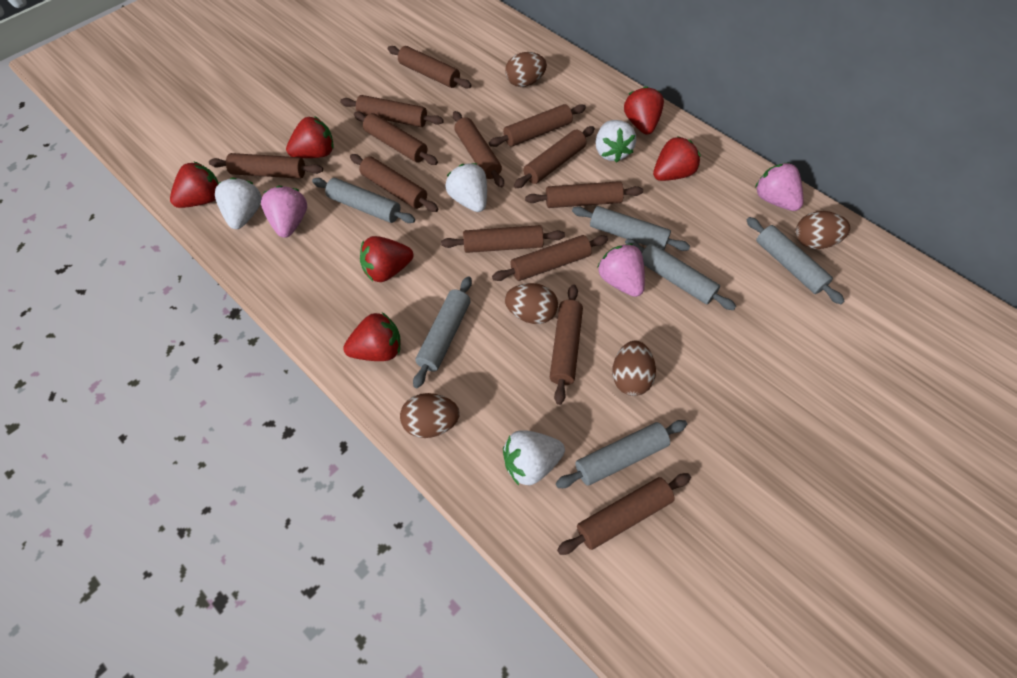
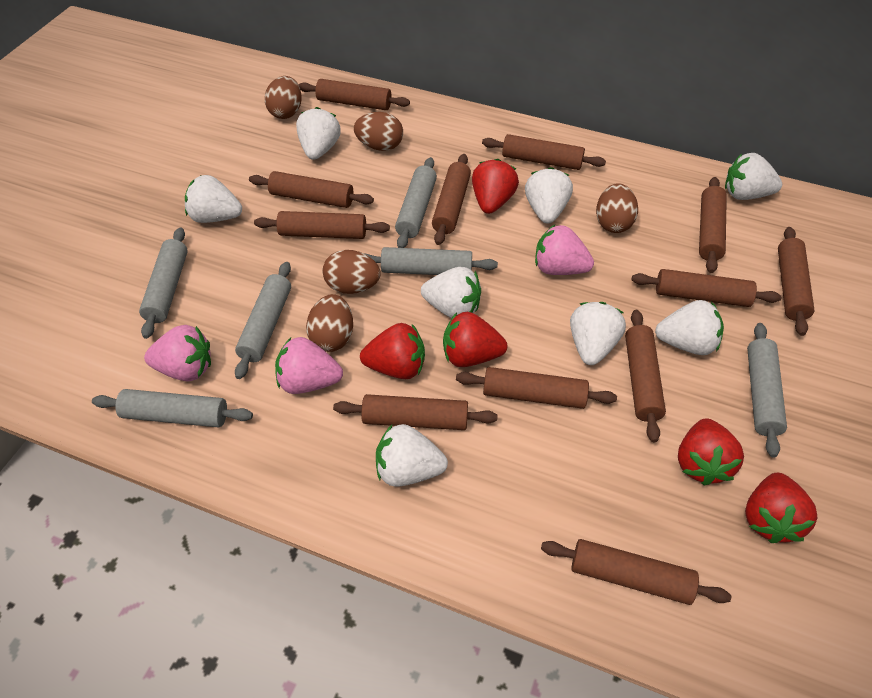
brown rolling pin: [209,153,323,179] [340,95,444,127] [350,154,438,212] [354,112,438,165] [388,46,472,88] [441,225,565,253] [453,111,504,187] [489,104,586,147] [492,235,608,281] [514,126,595,188] [525,181,643,208] [550,285,583,405] [557,473,691,555] = 13 -> [249,171,374,208] [254,211,390,239] [298,79,410,110] [333,394,498,430] [432,154,471,245] [456,367,617,409] [482,134,606,170] [541,539,731,605] [625,310,666,442] [631,269,781,307] [699,177,727,273] [778,227,814,336] = 12
red strawberry: [170,161,219,208] [286,116,334,158] [343,312,401,361] [360,236,413,282] [624,86,664,135] [653,136,700,181] = 6 -> [360,323,425,379] [443,312,507,367] [472,159,519,214] [678,418,744,486] [745,473,818,543] = 5
white strawberry: [215,177,262,229] [445,163,487,212] [503,430,565,485] [596,120,636,163] = 4 -> [185,175,242,223] [296,107,341,160] [376,424,448,487] [421,267,481,318] [525,167,573,224] [570,302,626,365] [655,300,724,355] [725,153,782,200] = 8

